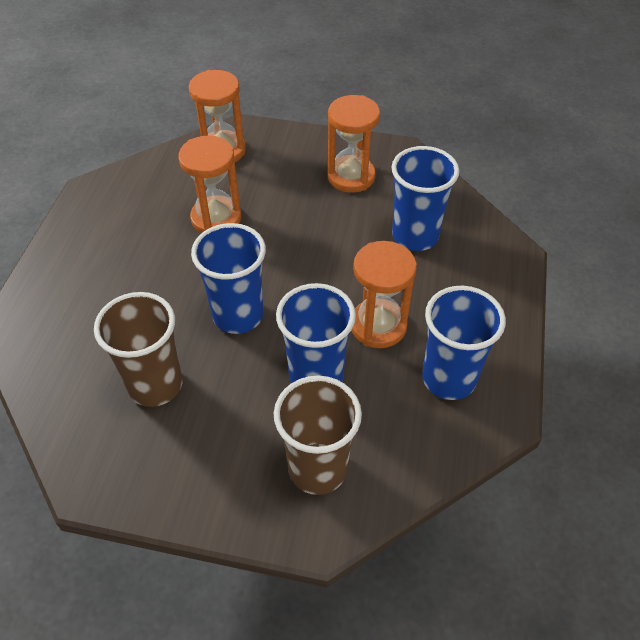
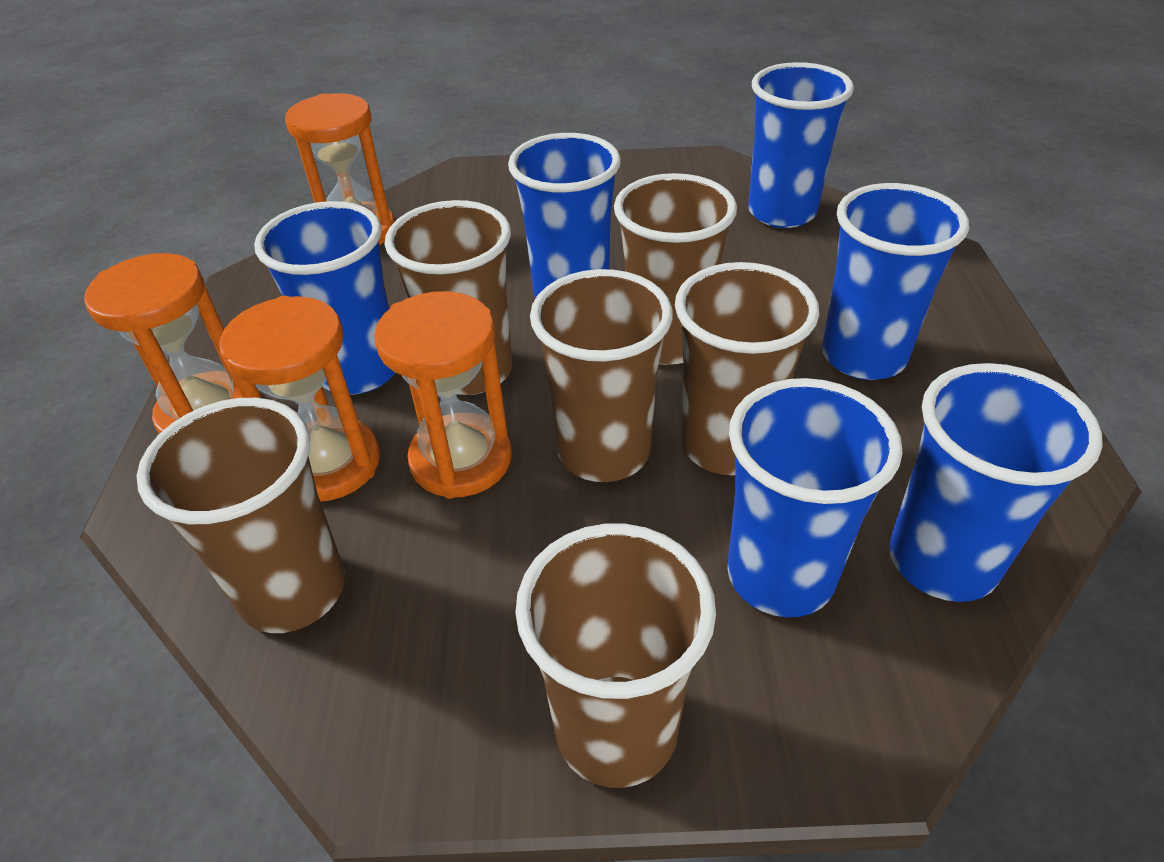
blue cup: [191,223,266,334] [276,283,356,383] [391,146,459,251] [422,286,506,400] = 4 -> [254,201,395,395] [508,133,621,298] [727,378,903,617] [748,62,854,228] [822,183,969,380] [889,363,1102,602] = 6
brown cup: [94,292,182,407] [274,376,362,495] = 2 -> [137,398,345,633] [385,200,512,395] [515,524,716,788] [530,269,673,482] [614,173,737,365] [675,262,819,475] = 6

